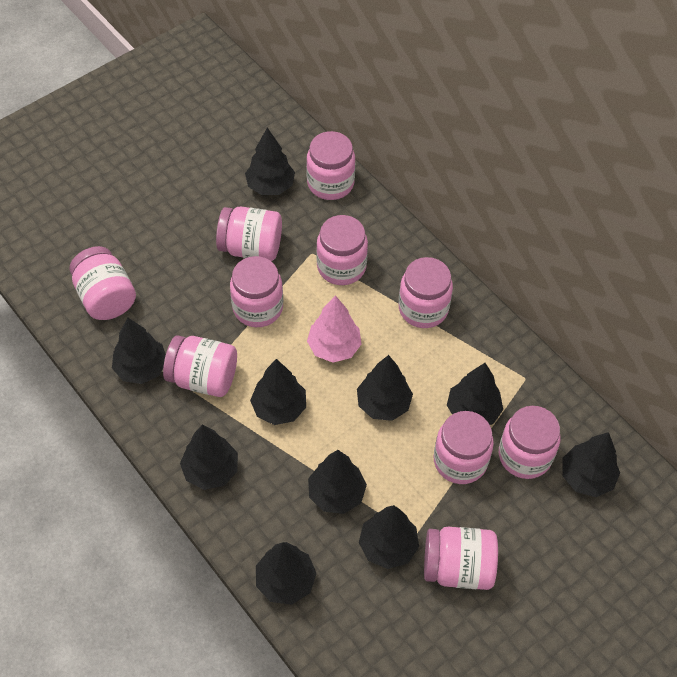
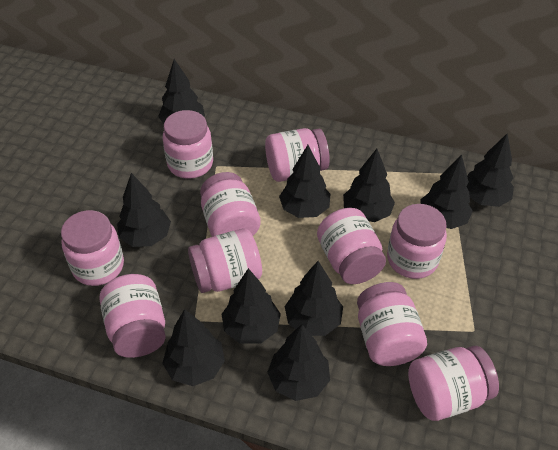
pink tree: [307,295,362,363] = 1 -> none = 0

